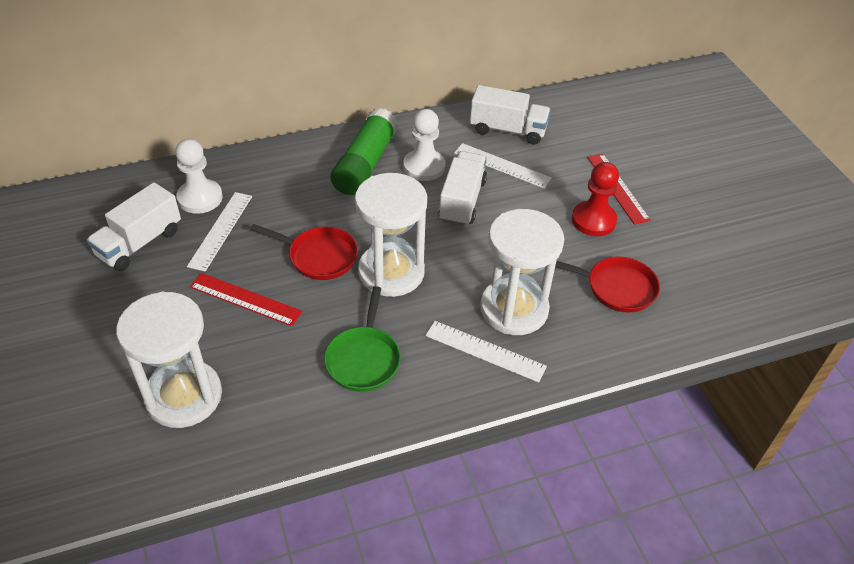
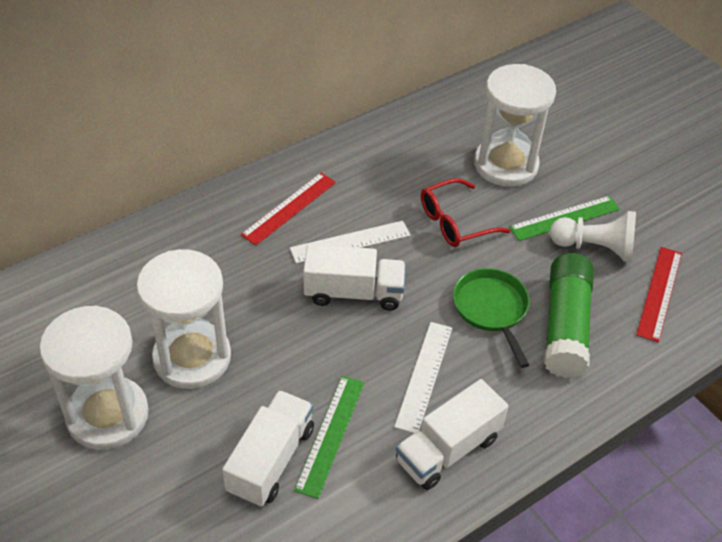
green ruler: none = 0 -> [294,376,365,499] [509,196,620,241] = 2
red glasses: none = 0 -> [421,178,511,247] = 1
red pan: [250,224,358,280] [555,257,660,313] = 2 -> none = 0
red pawn: [572,162,619,236] = 1 -> none = 0
white pawn: [175,139,223,214] [403,109,446,181] = 2 -> [550,211,636,262] = 1
white ruler: [187,192,252,272] [425,321,547,383] [454,143,552,189] = 3 -> [290,221,410,263] [394,322,452,433] = 2

